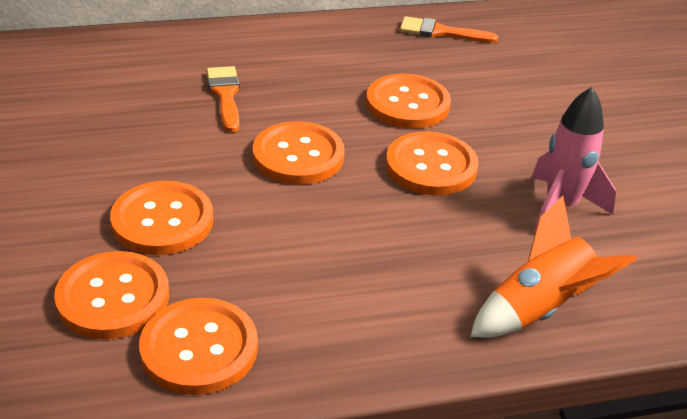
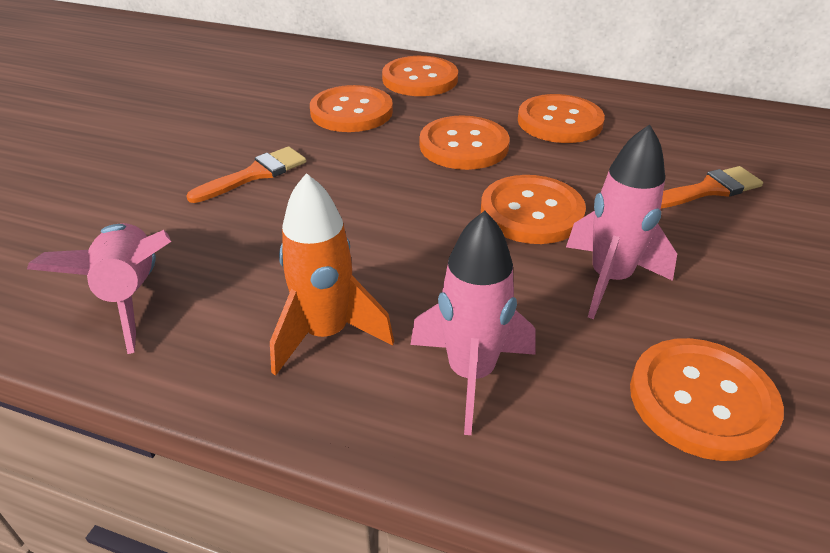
pink rocket: [532,87,616,232] = 1 -> [27,223,171,354] [410,211,536,435] [566,124,677,319] = 3

